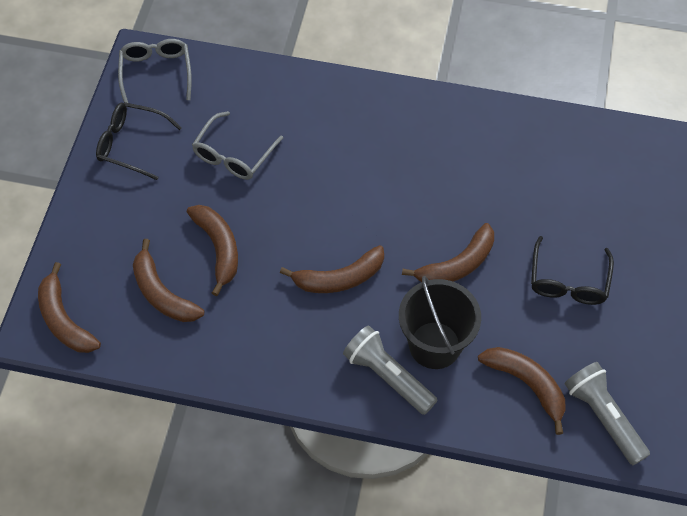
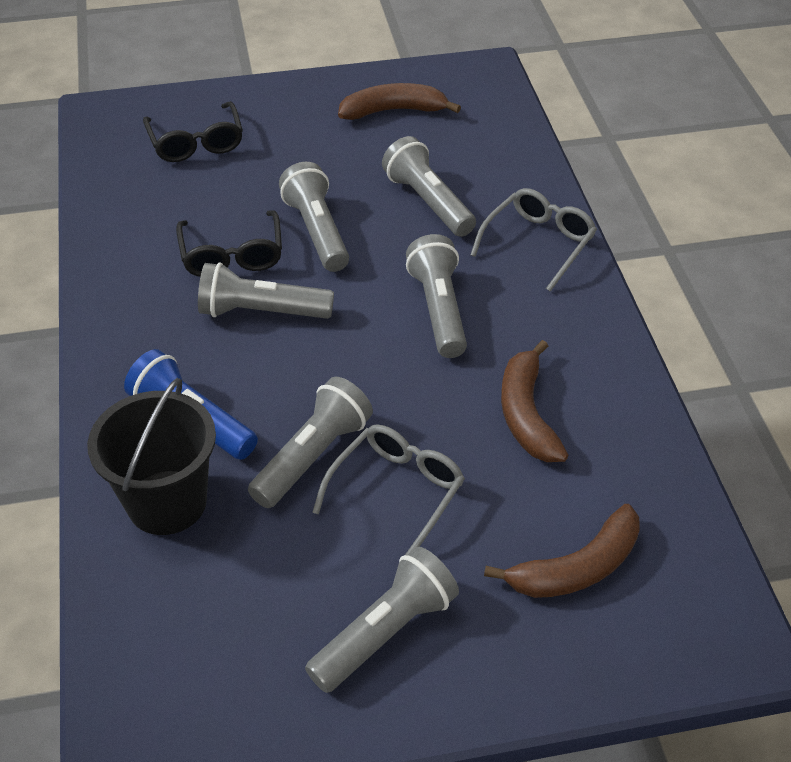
blue flashlight: none = 0 -> [124,349,258,460] = 1
brown banana: [38,262,101,353] [133,239,204,322] [187,205,238,296] [280,245,384,293] [402,223,494,282] [478,347,566,435] = 6 -> [338,83,461,120] [484,504,640,598] [501,340,568,462] = 3
grey flashlight: [343,325,437,415] [565,362,650,465] = 2 -> [198,262,334,319] [248,377,373,508] [279,162,349,272] [305,547,459,693] [382,136,476,237] [406,234,467,358] = 6

